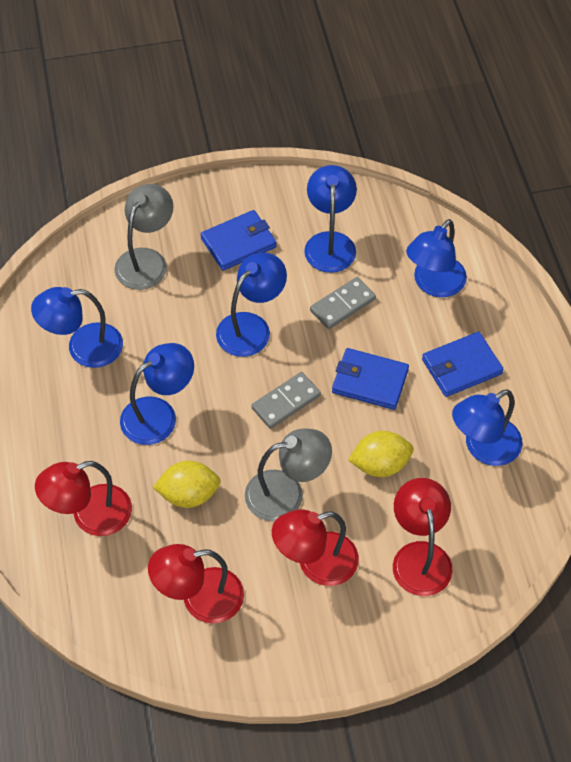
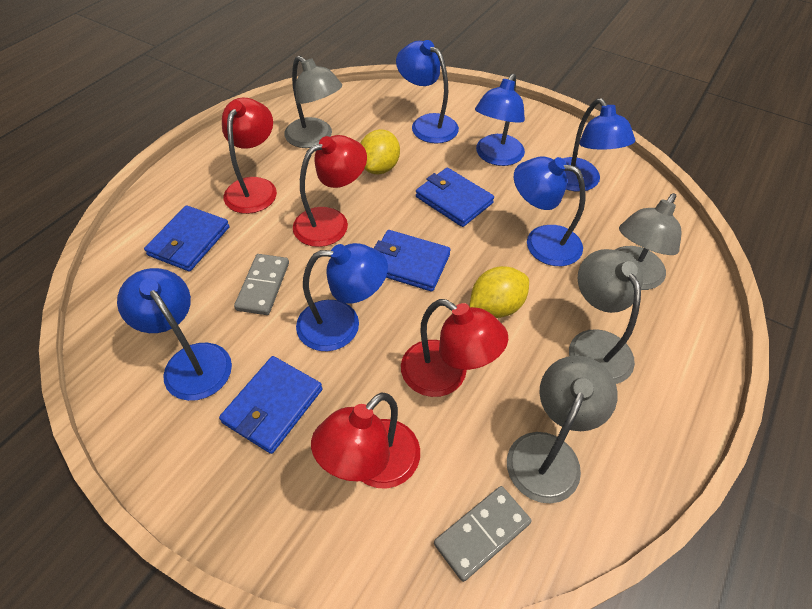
blue wallet: [201,210,277,271] [332,348,409,410] [422,332,504,397] = 3 -> [144,205,229,272] [219,356,323,454] [374,230,451,292] [416,168,494,227] = 4
grey lamp: [114,184,173,290] [245,429,332,521] = 2 -> [284,56,343,148] [507,356,618,504] [569,249,643,384] [615,193,682,290] = 4

